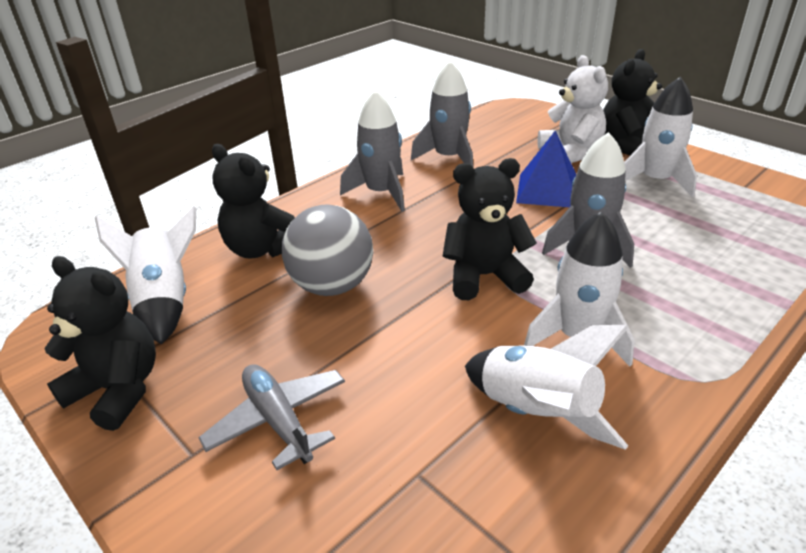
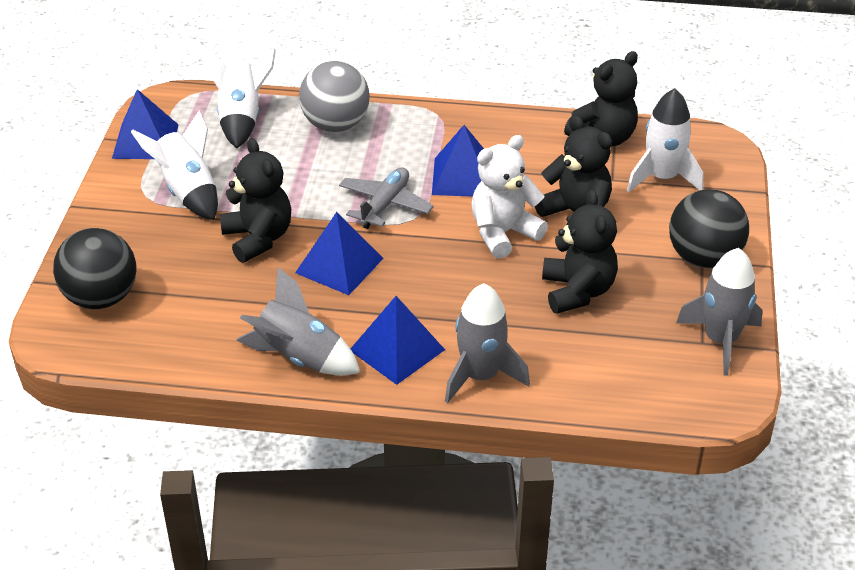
black ball: none = 0 -> [53,228,136,309] [669,189,749,268] = 2
blue pyramid: [516,130,576,207] = 1 -> [112,89,179,159] [295,212,383,295] [350,296,445,385] [432,125,484,197] = 4
white rocket: [95,206,196,345] [465,325,629,450] [524,211,635,366] [624,77,697,197] = 4 -> [131,110,218,220] [202,46,276,148] [627,88,703,192] = 3

